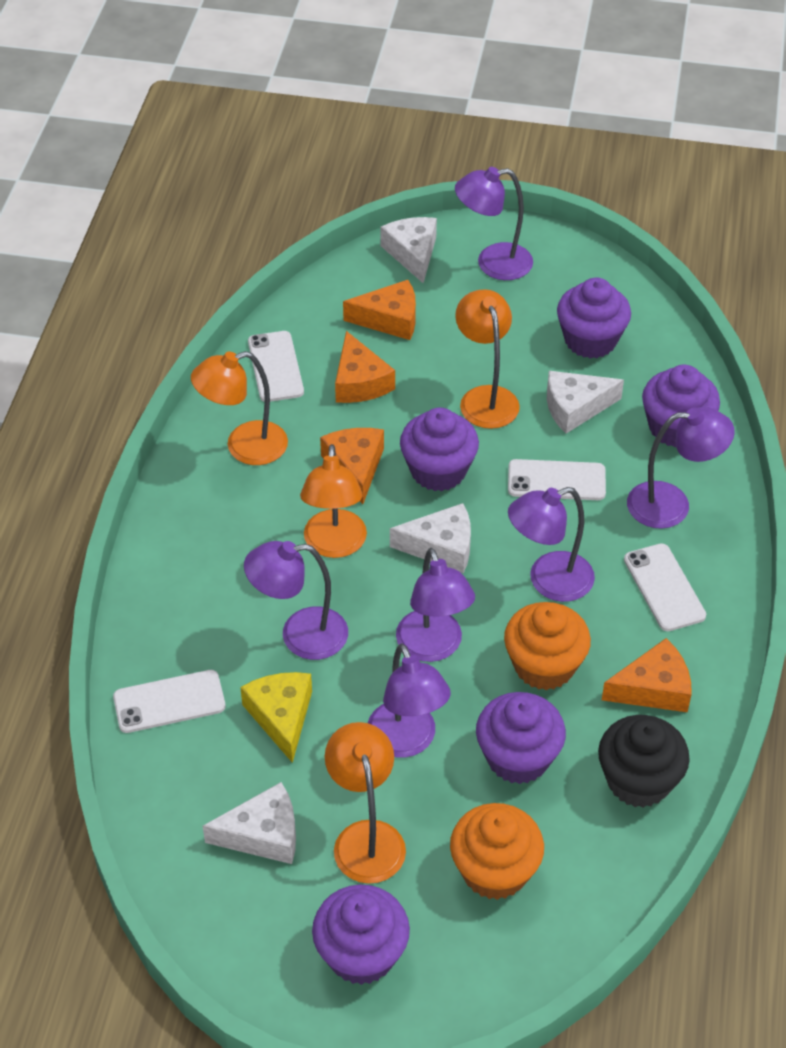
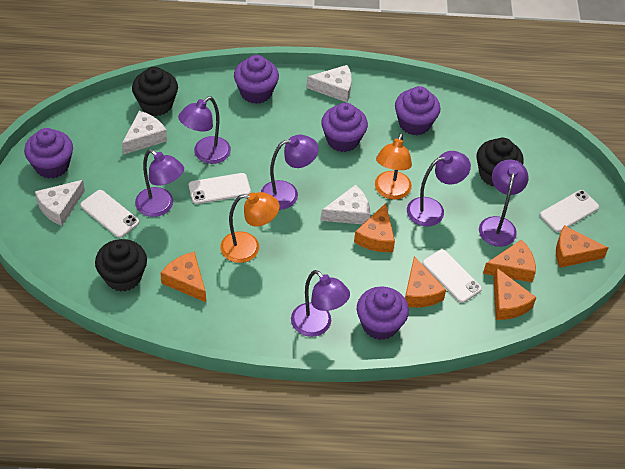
black cupcake: [598,715,690,808] = 1 -> [95,239,147,292] [132,67,178,116] [477,138,524,187] = 3
orange cheese: [320,428,384,504] [335,331,395,403] [343,280,416,340] [602,638,692,712] = 4 -> [161,252,206,302] [354,203,395,252] [405,256,446,307] [483,239,536,282] [493,268,537,320] [556,225,608,268] = 6
orange cupcake: [450,803,544,900] [504,602,591,690] = 2 -> none = 0
orange lamp: [191,351,288,465] [300,444,367,558] [325,722,406,884] [455,289,520,429] = 4 -> [220,192,280,263] [375,133,412,200] = 2
yellow cheese: [240,672,312,763] = 1 -> none = 0

